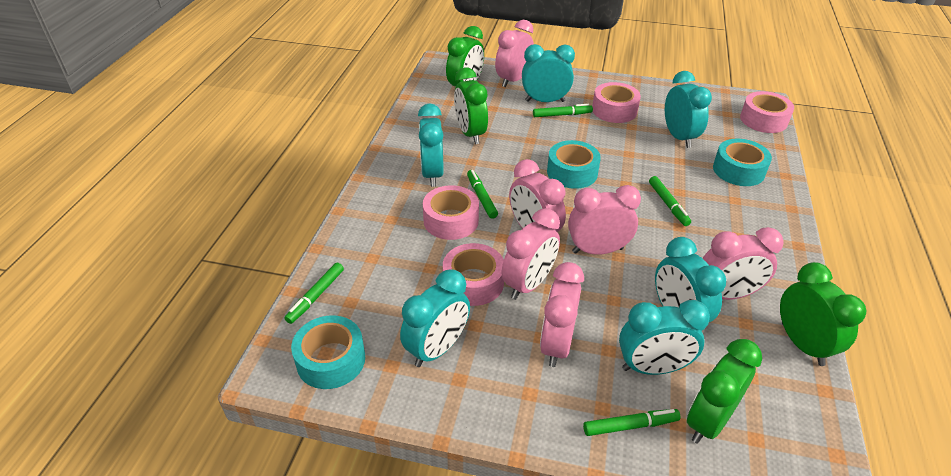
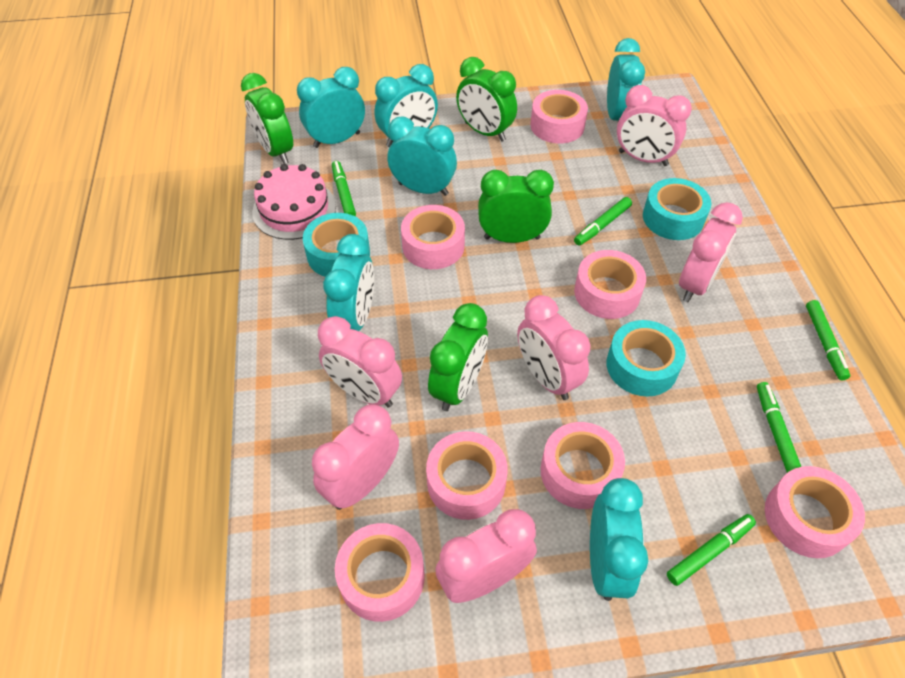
pink cake: none = 0 -> [252,164,336,240] = 1
pink tape: [423,185,479,240] [443,243,504,306] [592,82,641,123] [740,91,794,133] = 4 -> [335,523,425,622] [401,205,465,269] [426,431,508,520] [530,90,588,144] [541,422,625,509] [574,250,646,319] [765,466,865,558] = 7

